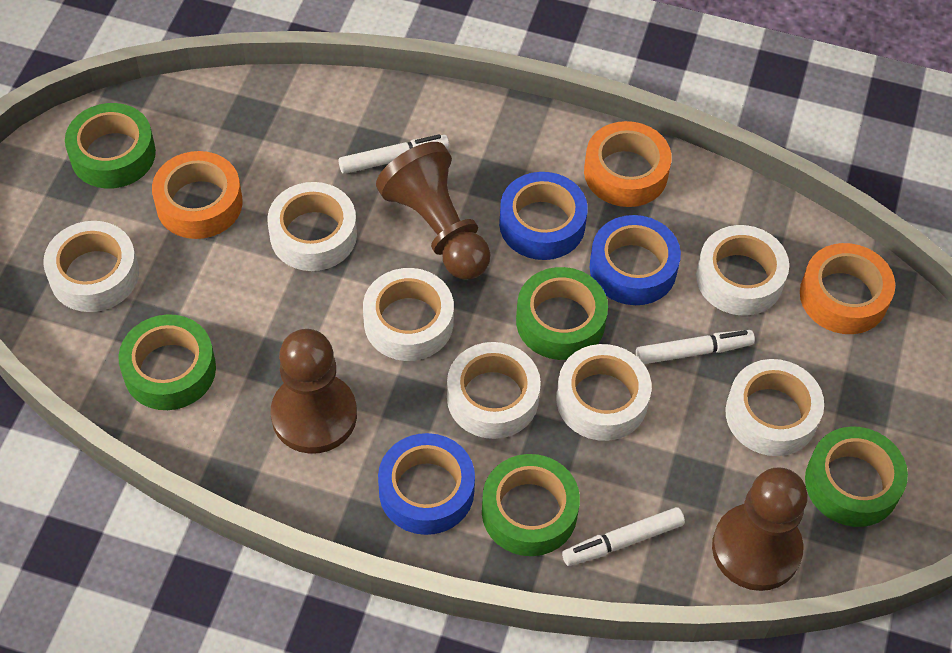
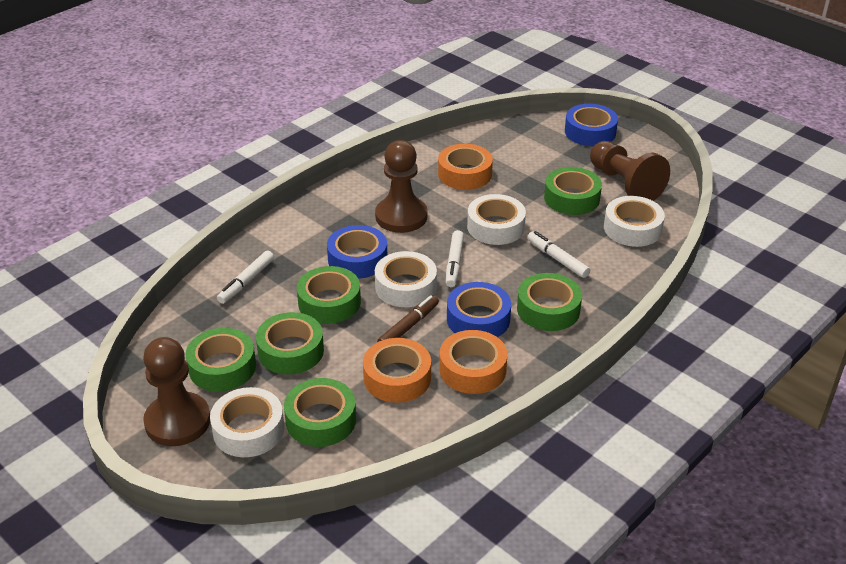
brown marker: none = 0 -> [377,295,439,342] = 1
green tape: [65,103,156,189] [118,314,216,410] [482,454,580,556] [516,267,608,360] [805,427,908,527] = 5 -> [186,328,256,392] [256,312,324,374] [284,378,356,447] [297,266,361,324] [517,273,582,331] [544,167,602,215] = 6
white tape: [43,221,139,312] [267,182,357,271] [363,268,454,361] [447,342,541,439] [556,344,652,441] [696,225,789,315] [725,359,824,456] = 7 -> [210,387,284,457] [375,251,437,307] [467,194,526,245] [604,196,665,247] = 4

